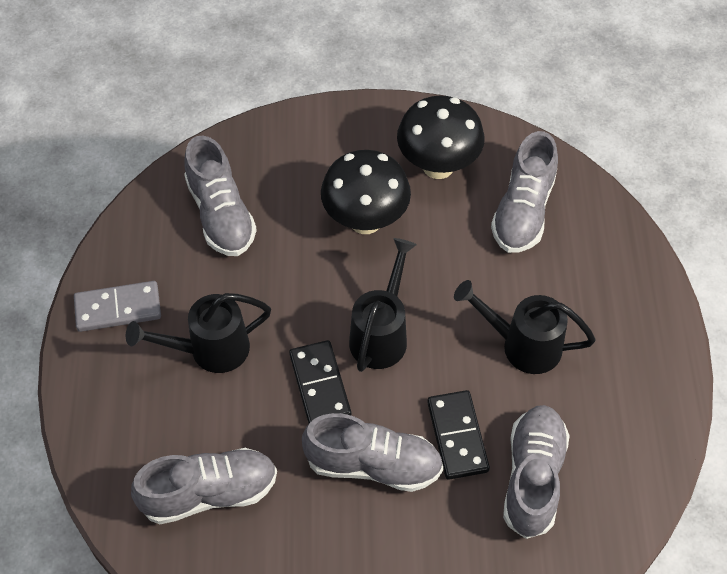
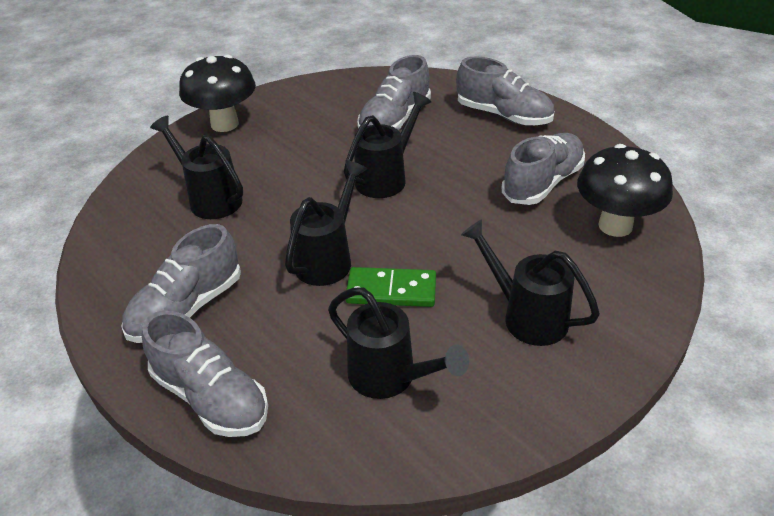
black domino: [289,340,351,424] [427,390,490,480] = 2 -> none = 0
black watering can: [126,293,271,373] [349,238,417,372] [454,280,596,374] = 3 -> [150,116,243,219] [285,160,367,286] [328,287,469,399] [344,92,431,198] [461,219,600,346] = 5
green domino: none = 0 -> [346,267,436,307] = 1
grey domino: [74,281,161,332] = 1 -> none = 0

